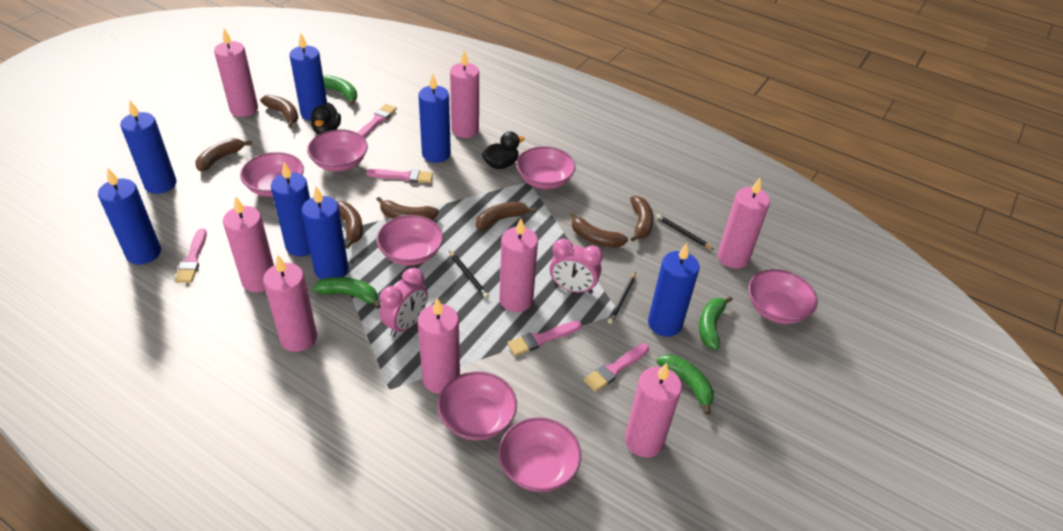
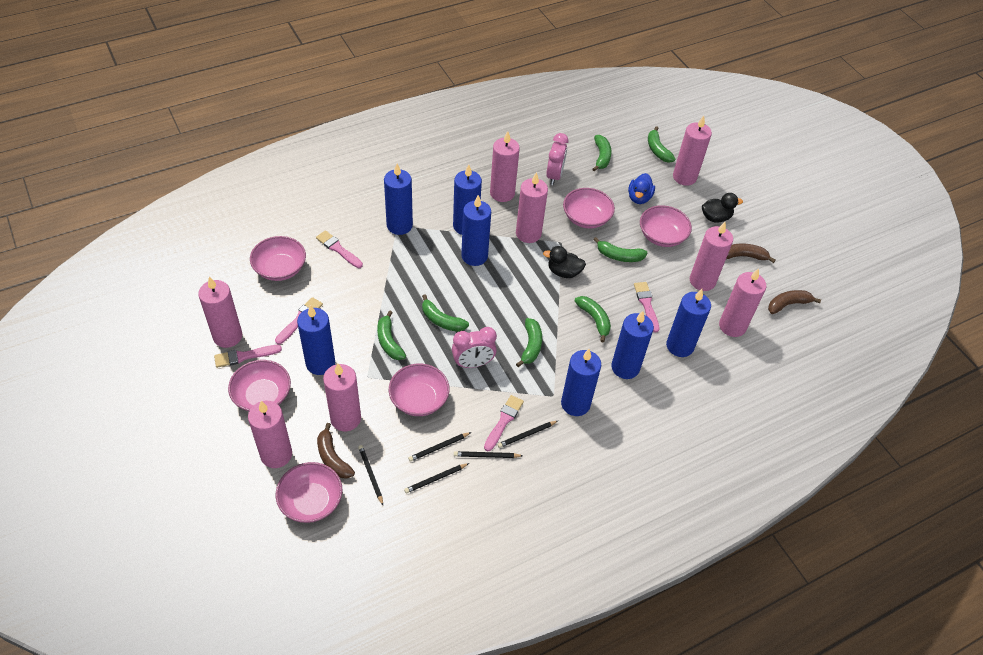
black pencil: [449,251,489,298] [608,272,636,324] [656,214,714,250] = 3 -> [358,445,383,505] [404,463,469,493] [408,432,471,462] [454,451,523,458] [497,421,558,448] = 5
blue duck: none = 0 -> [628,173,655,204] = 1
brown banana: [196,138,252,172] [260,95,298,127] [337,201,363,249] [376,197,439,220] [476,202,536,231] [570,212,628,248] [630,196,654,242] = 7 -> [317,423,355,479] [726,243,776,263] [768,290,821,314] = 3
green banana: [313,277,381,309] [323,75,357,105] [657,354,714,415] [699,296,733,350] = 4 -> [377,310,406,360] [422,294,469,332] [516,318,542,367] [574,296,611,342] [592,135,612,171] [593,237,647,262] [648,126,675,163] = 7
pink bowl: [240,152,304,197] [307,129,368,172] [376,215,443,266] [437,372,517,440] [498,417,581,492] [516,146,576,189] [748,269,818,324] = 7 -> [228,360,291,411] [250,236,306,281] [276,462,343,523] [389,364,450,416] [563,188,615,229] [640,205,692,247] = 6

